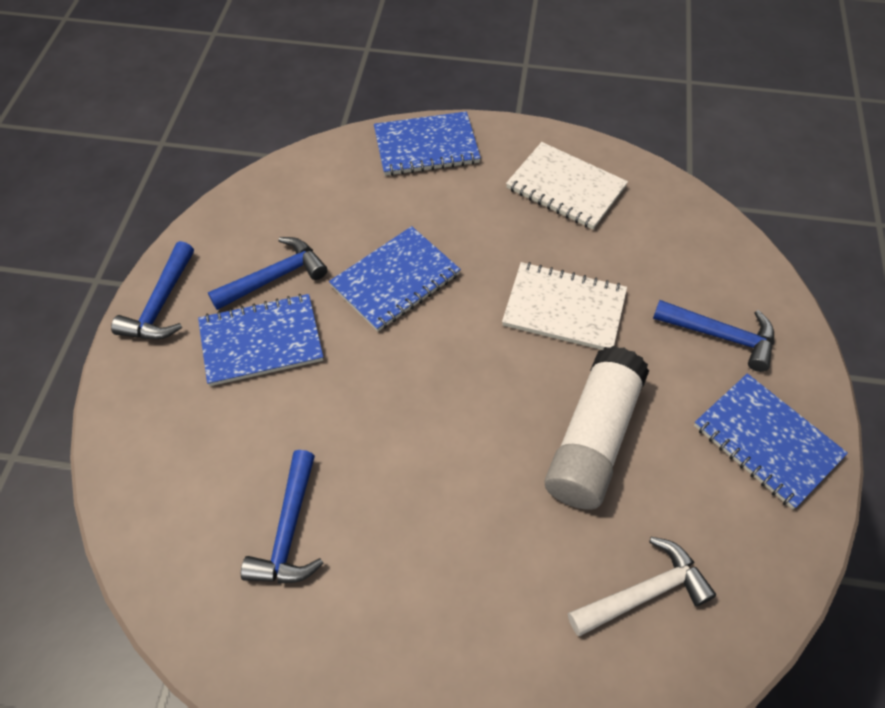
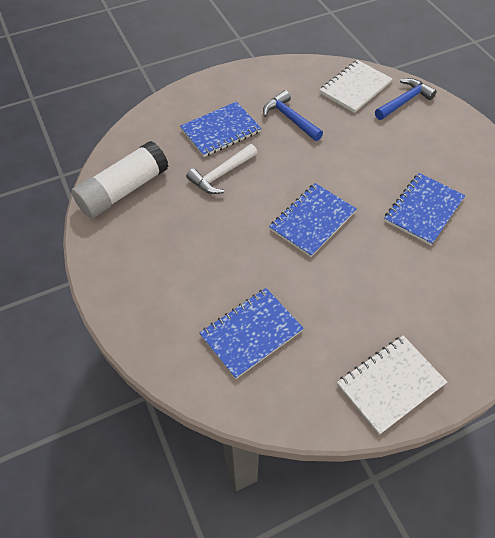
blue hammer: [111,241,194,339] [208,237,328,310] [241,450,323,584] [653,300,774,372] = 4 -> [263,90,323,141] [375,78,437,120] = 2

